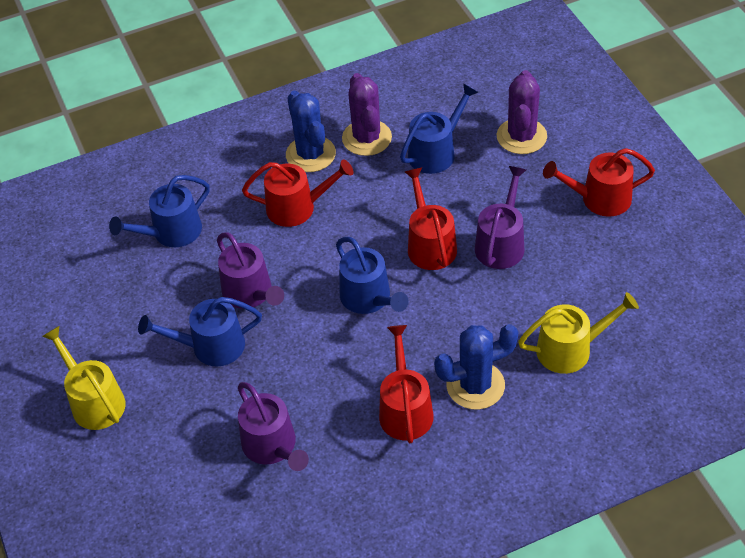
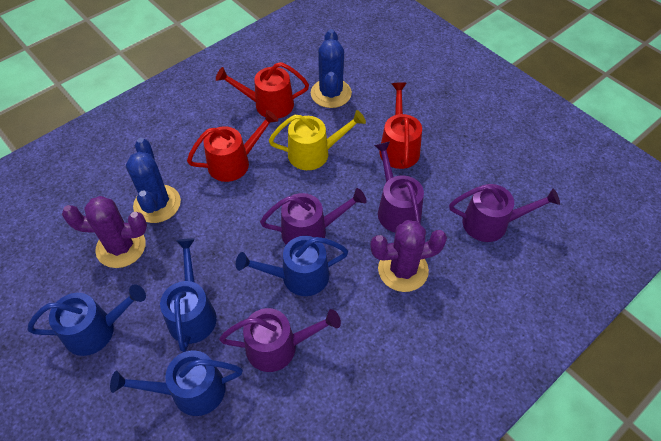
purple watering can: [217,232,284,309] [238,382,309,471] [475,166,526,269] = 3 -> [219,308,341,372] [260,188,367,245] [374,141,424,232] [449,184,560,242] = 4
red watering can: [242,159,354,227] [379,325,433,443] [405,168,457,270] [543,148,655,217] = 4 -> [187,110,278,182] [216,62,309,119] [379,82,422,169] = 3
yellow watering can: [42,326,125,430] [518,292,639,374] = 2 -> [269,110,366,170] = 1

